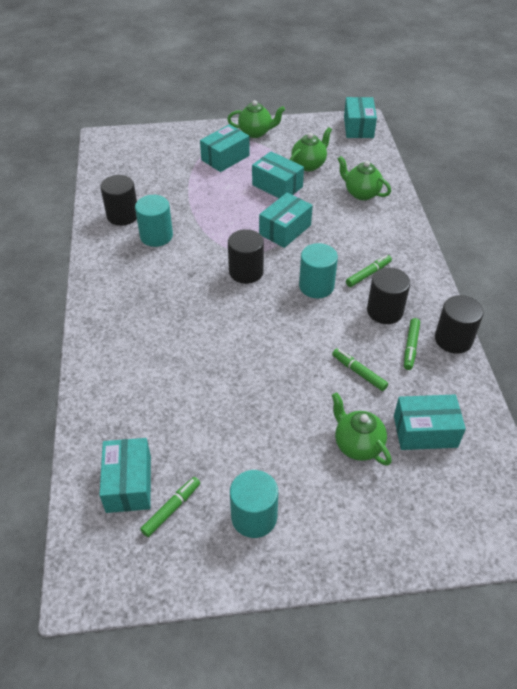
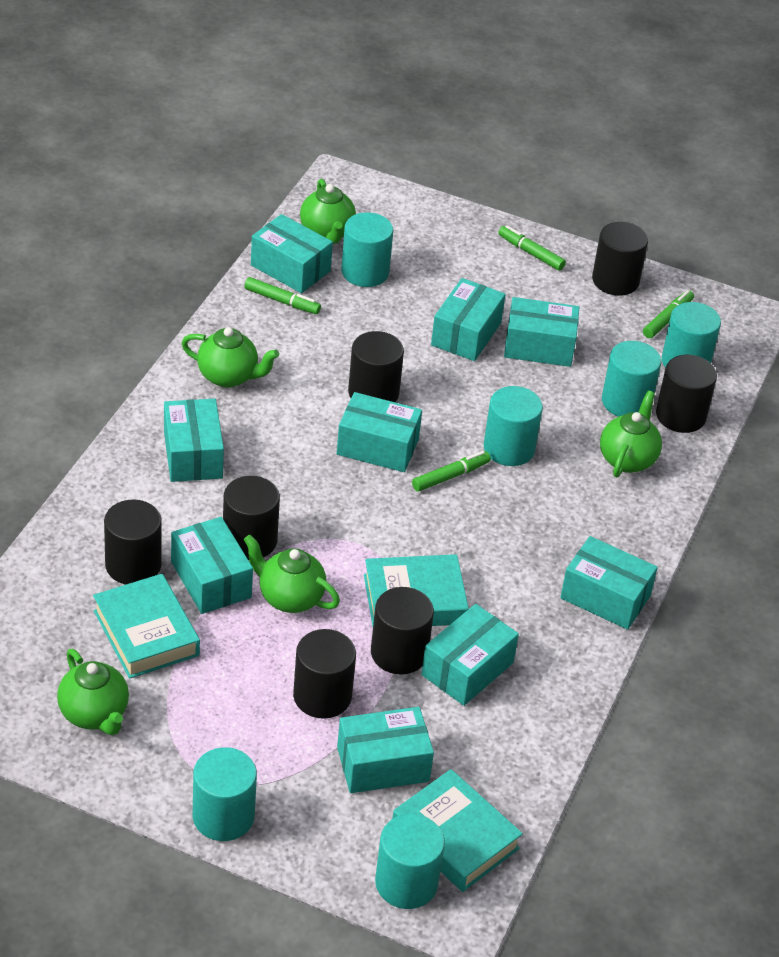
black cylinder: [100,175,137,226] [228,229,264,284] [367,268,410,324] [435,295,484,354] = 4 -> [104,500,162,585] [223,476,280,560] [293,629,356,719] [348,331,404,402] [371,587,434,675] [592,222,648,296] [656,355,717,433] = 7
green teapot: [227,100,285,138] [290,127,332,171] [332,392,392,466] [338,156,391,200] = 4 -> [57,649,129,735] [182,327,279,388] [244,535,340,613] [300,179,356,244] [600,391,662,477] = 5
turquoise book: none = 0 -> [93,574,200,679] [364,554,469,626] [392,769,523,892] = 3
turquoise box: [100,438,151,513] [200,124,250,172] [252,151,304,198] [259,192,313,248] [344,97,377,138] [394,394,466,450] = 6 -> [164,399,224,482] [171,517,253,614] [251,214,333,293] [337,392,422,472] [337,707,434,793] [421,604,519,706] [431,278,506,361] [504,297,580,367] [560,536,658,630] = 9
turquoise cylinder: [135,195,173,247] [230,470,278,538] [299,243,338,298] = 3 -> [193,747,257,841] [341,212,394,287] [375,814,445,909] [484,386,543,466] [602,341,661,417] [662,302,721,368] = 6

